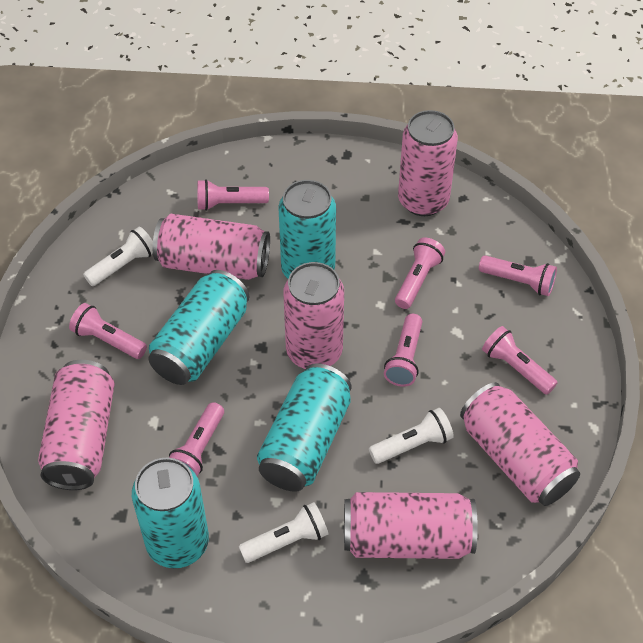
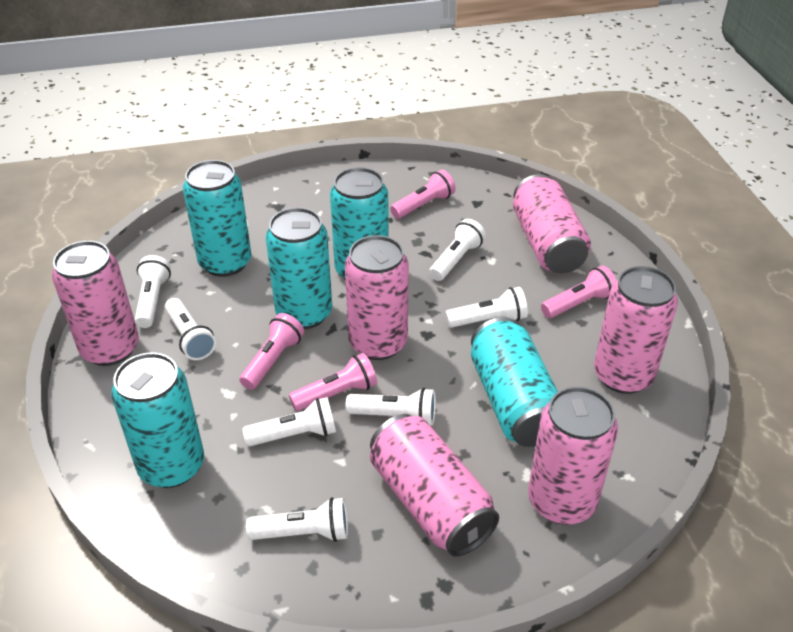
pink flashlight: [69,303,147,359] [169,402,224,476] [197,179,269,211] [384,314,422,387] [395,238,445,309] [479,255,557,296] [482,326,558,395] = 7 -> [239,313,304,390] [289,353,377,411] [390,169,456,219] [541,265,617,318] = 4
turquoise can: [132,458,209,568] [148,270,249,385] [257,363,352,492] [279,180,336,279] = 4 -> [111,353,204,488] [183,160,251,277] [266,207,332,329] [330,167,389,279] [471,317,558,447] = 5
white flashlight: [83,227,153,286] [239,502,328,563] [369,408,454,464] = 3 -> [135,255,171,328] [165,298,216,360] [243,397,336,446] [246,497,348,542] [346,388,436,426] [429,219,486,281] [445,287,528,328] = 7

